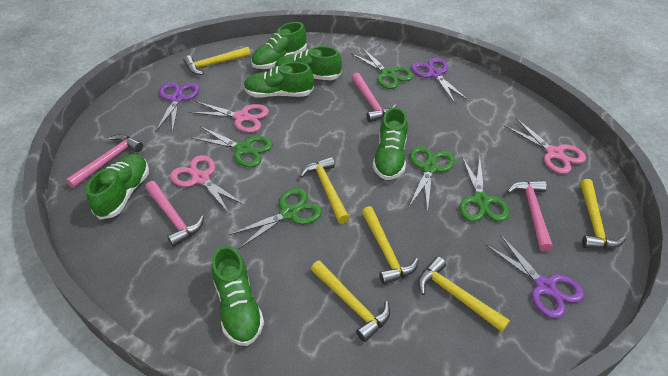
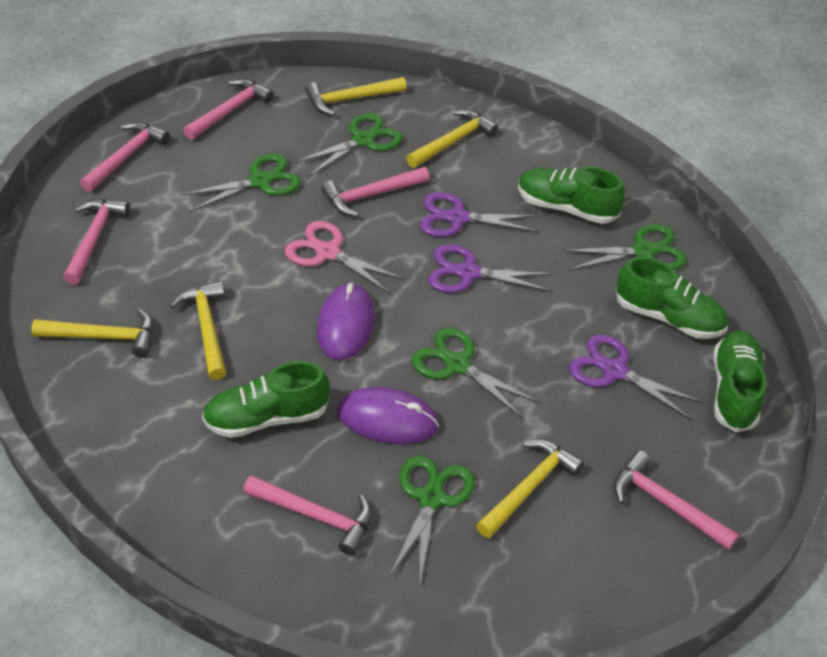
green shoe: [86,154,149,220] [211,245,264,346] [244,62,314,98] [251,22,307,69] [275,46,342,80] [373,107,408,180] = 6 -> [202,361,329,438] [518,167,625,224] [616,257,728,339] [713,331,766,432] = 4
pink hammer: [66,134,143,188] [145,181,204,247] [351,73,397,122] [507,181,553,251] = 4 -> [63,199,130,285] [80,122,170,192] [183,79,274,140] [243,475,372,556] [321,167,429,217] [614,450,739,550] = 6
pink scissors: [170,155,246,214] [189,101,269,133] [505,118,586,174] = 3 -> [285,221,405,294] = 1
purple mouse: none = 0 -> [317,282,375,360] [337,387,439,444] = 2
yellow hammer: [184,47,251,75] [300,157,350,224] [311,260,390,342] [362,206,419,285] [418,257,510,332] [580,179,626,249] = 6 -> [31,308,154,358] [170,281,226,380] [305,77,407,116] [406,110,498,168] [476,439,584,539] = 5

